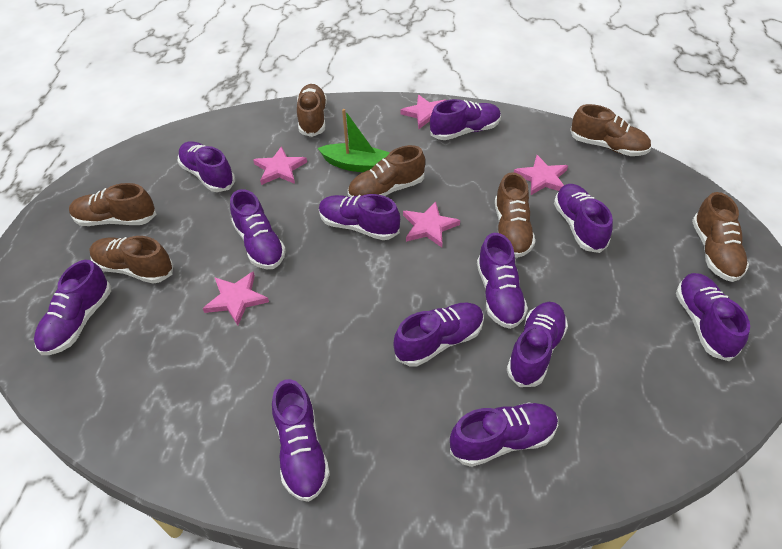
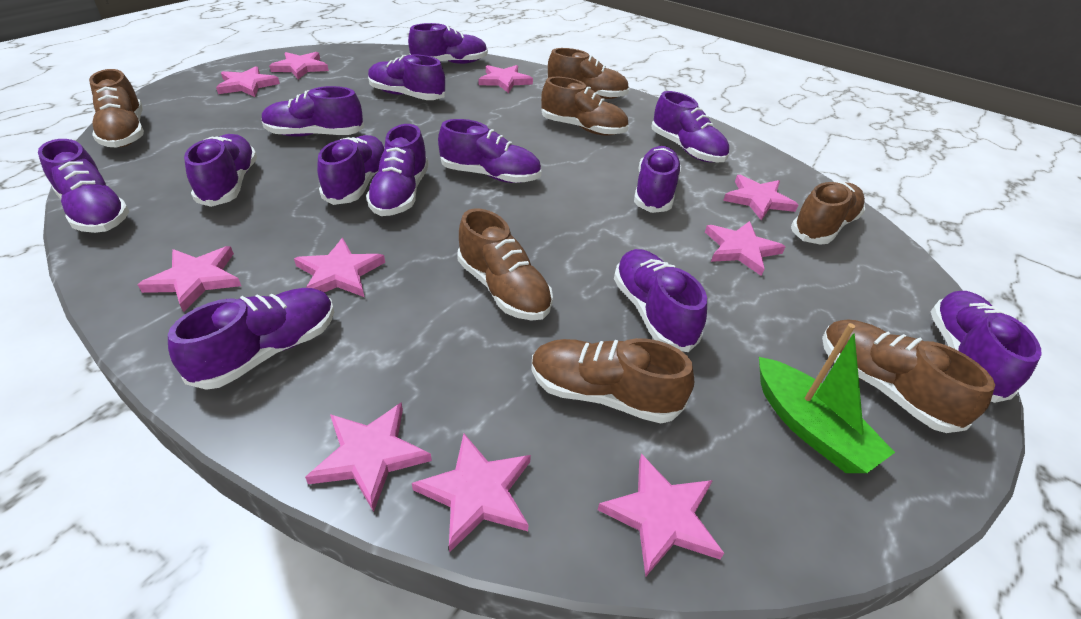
pink star: [203,271,269,326] [253,146,307,185] [400,95,446,129] [403,201,460,247] [514,155,568,195] = 5 -> [138,246,241,312] [216,66,280,97] [269,52,329,79] [294,238,385,297] [305,402,432,512] [412,434,531,552] [479,65,533,93] [598,454,724,577] [705,221,786,276] [723,175,798,220] = 10
purple shoe: [34,260,111,355] [178,141,235,192] [230,189,286,269] [272,379,330,502] [319,194,400,240] [394,303,484,367] [430,99,501,140] [450,402,558,467] [477,233,528,329] [507,302,568,387] [554,184,613,253] [676,273,750,361] = 12 -> [38,139,129,233] [168,288,334,390] [184,134,257,207] [261,86,364,137] [317,135,384,205] [366,124,429,216] [368,55,445,100] [408,23,488,64] [438,119,541,183] [614,249,707,352] [634,146,681,213] [651,91,729,162] [930,291,1041,403] = 13

